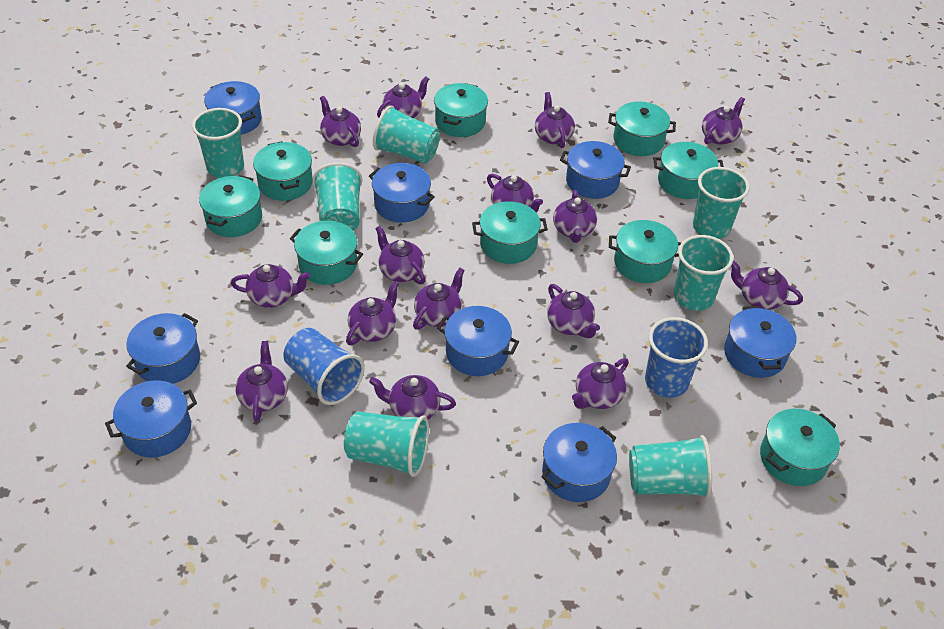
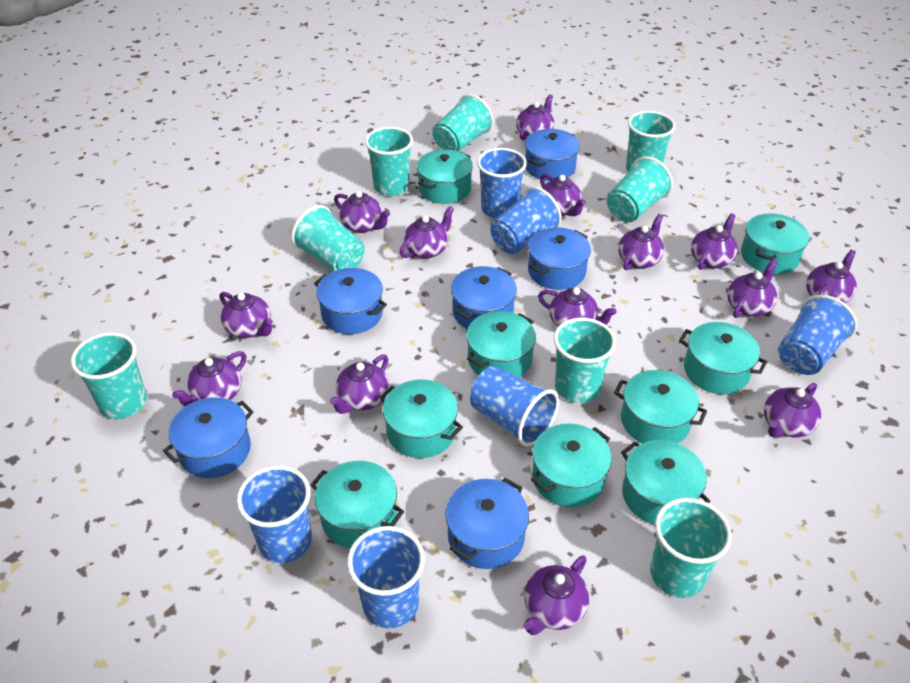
blue cup: [283,328,365,405] [645,317,708,398] = 2 -> [237,465,312,563] [347,526,425,628] [470,366,559,447] [477,148,527,218] [490,186,562,254] [778,294,858,375] = 6
blue pot: [105,380,197,457] [126,313,200,384] [204,81,262,135] [369,163,435,223] [437,306,519,376] [541,423,617,502] [560,141,631,199] [724,306,796,378] = 8 -> [163,397,254,478] [314,268,387,334] [445,478,529,569] [451,266,517,329] [525,129,580,181] [528,227,591,290] = 6
purple teapot: [231,264,310,308] [235,341,288,422] [320,96,361,147] [346,281,399,345] [369,375,456,419] [375,226,425,284] [377,76,429,118] [413,268,465,330] [487,174,543,213] [535,92,575,148] [547,284,600,338] [553,190,597,243] [572,358,629,409] [702,97,745,145] [731,260,803,310] = 15 -> [172,351,246,406] [219,292,273,338] [329,354,389,414] [334,191,390,233] [399,206,454,259] [516,94,554,140] [523,555,589,635] [538,287,616,327] [540,174,586,216] [618,214,664,270] [691,214,738,270] [727,259,777,318] [764,383,821,438] [806,250,857,303] = 14
turquoise cup: [192,108,244,178] [313,162,362,231] [344,411,429,477] [373,105,440,164] [629,435,712,498] [674,235,733,311] [693,167,750,239] = 7 -> [71,332,147,419] [291,205,365,271] [365,127,413,196] [432,94,494,151] [554,318,616,403] [606,156,673,222] [626,111,676,172] [650,498,732,598] = 8

